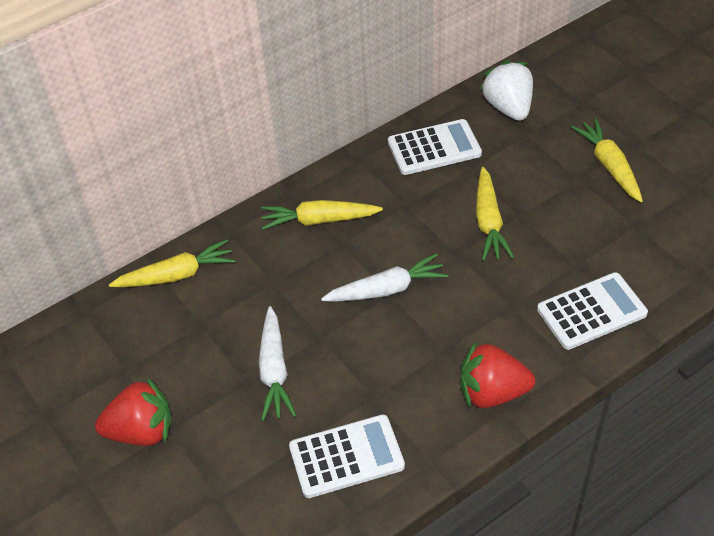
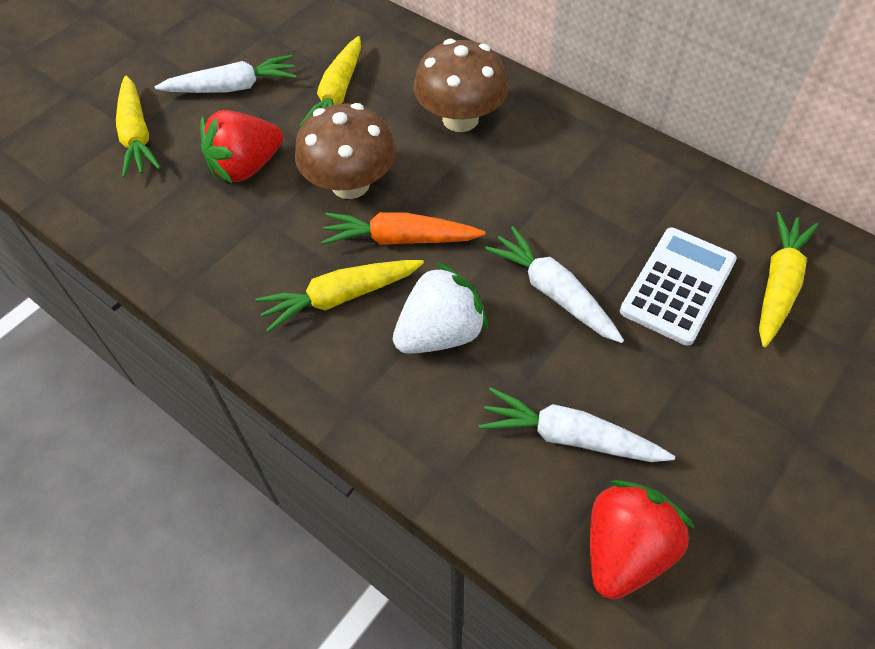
brown mushroom: none = 0 -> [295,103,396,199] [413,39,508,132] = 2
orange carrot: none = 0 -> [321,212,486,245] = 1
white calculator: [289,415,405,498] [388,119,482,175] [537,272,648,350] = 3 -> [620,228,737,346] = 1
white carrot: [258,306,297,421] [321,253,448,302] = 2 -> [155,55,297,93] [479,387,675,462] [484,226,624,343] = 3

